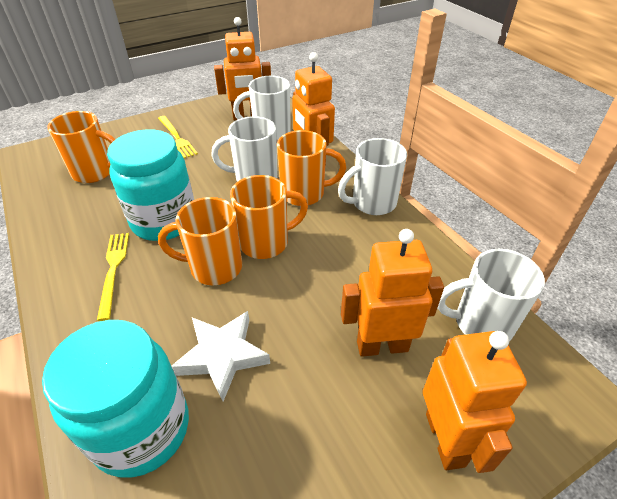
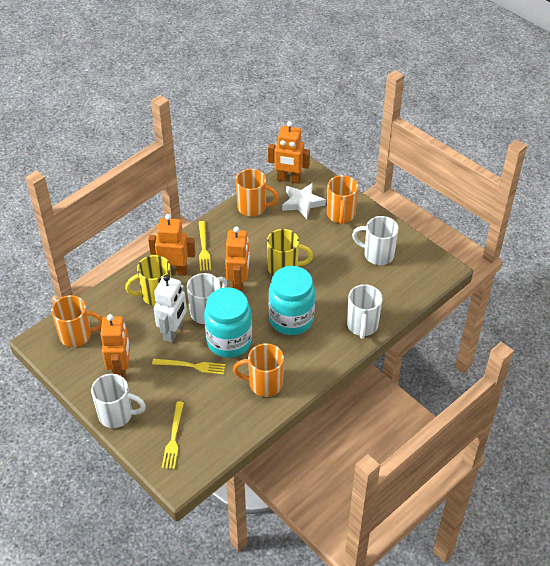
white robot: none = 0 -> [154,275,187,342] = 1
yellow fork: [97,233,129,321] [158,116,198,158] = 2 -> [152,359,225,375] [162,402,184,469] [199,221,211,271] = 3
yellow mug: none = 0 -> [125,255,171,306] [267,229,313,276] = 2

